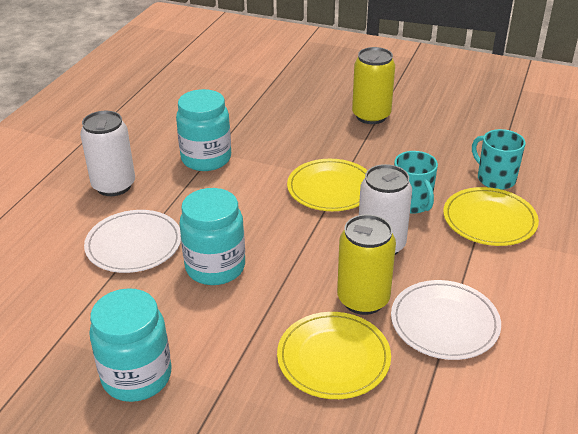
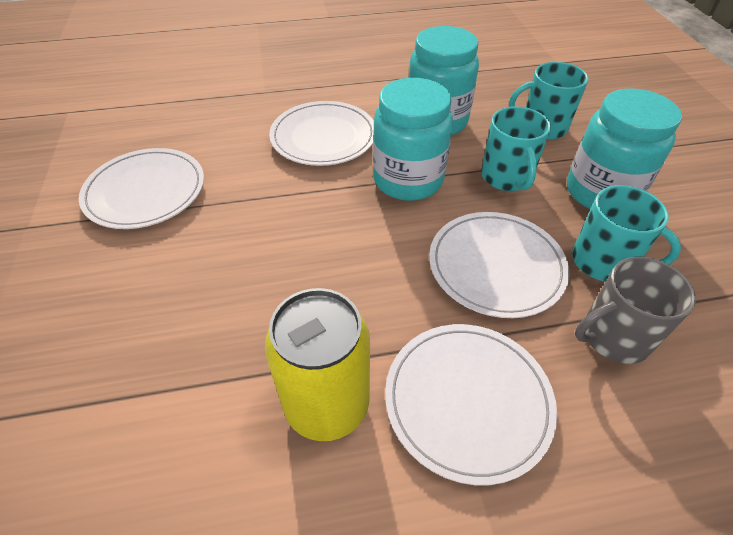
grey mug: none = 0 -> [575,257,696,364] = 1
turquoise mug: [394,151,438,214] [472,129,526,190] = 2 -> [481,106,551,191] [509,62,588,140] [572,185,681,282] = 3
white can: [80,111,135,196] [359,164,412,255] = 2 -> none = 0
white plate: [84,210,181,273] [391,280,501,360] = 2 -> [79,148,204,229] [269,101,374,166] [385,324,557,485] [429,212,569,318] = 4
yellow can: [337,214,396,315] [352,47,395,124] = 2 -> [265,288,370,441] = 1
yellow plate: [277,312,391,399] [287,159,368,211] [443,187,539,246] = 3 -> none = 0

